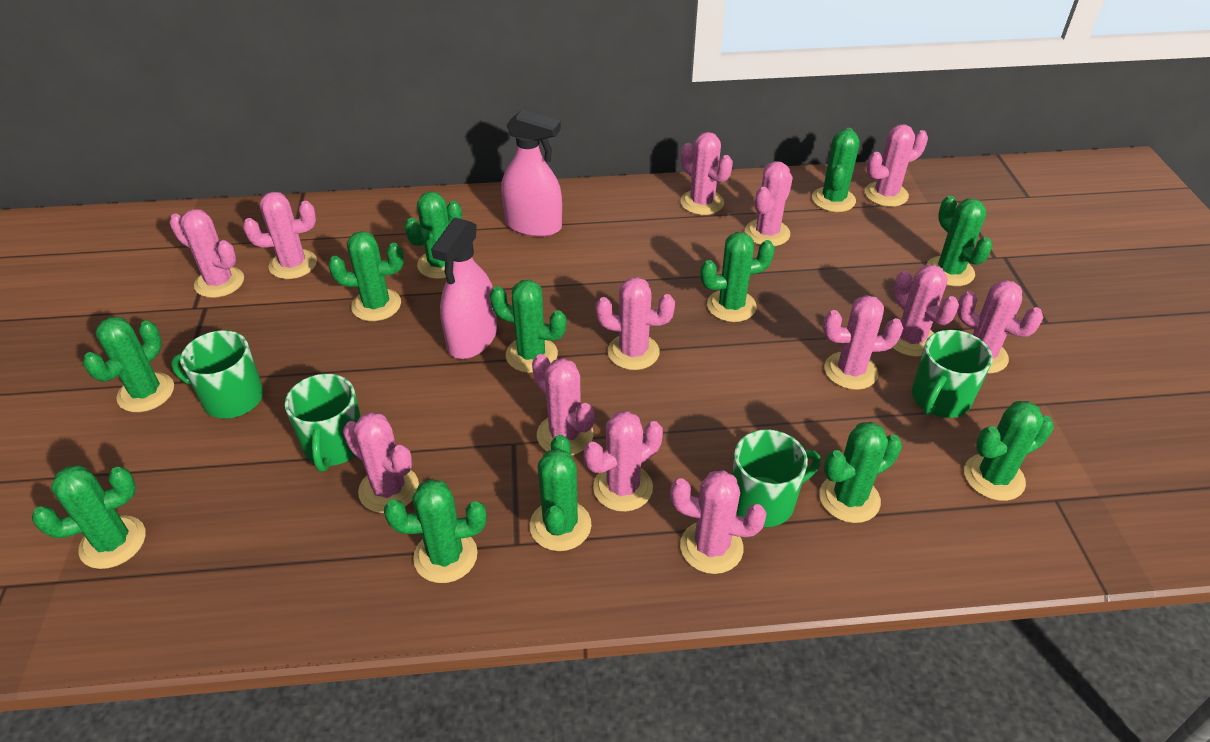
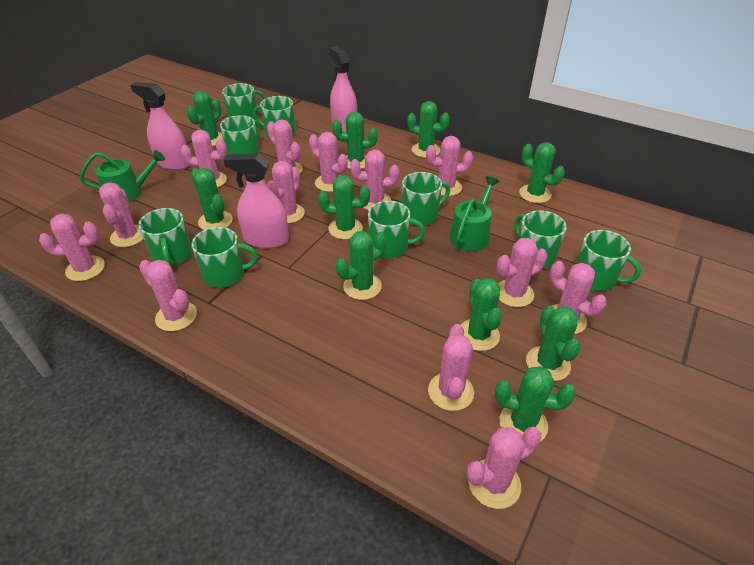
green cactus: [32,466,146,569] [83,317,174,412] [328,231,404,321] [384,479,486,583] [404,192,462,279] [490,280,567,373] [530,435,592,551] [700,232,775,322] [812,128,860,212] [819,422,902,523] [926,195,993,286] [964,401,1054,501] = 12 -> [187,91,224,146] [191,168,233,230] [318,175,370,240] [332,112,378,169] [336,231,387,300] [407,101,450,158] [461,278,502,351] [495,366,576,442] [519,142,565,203] [526,306,581,381] = 10
green mug: [171,330,263,419] [285,374,361,472] [732,429,821,527] [912,330,993,418] = 4 -> [138,208,192,267] [191,227,258,288] [220,115,261,154] [222,83,266,120] [253,96,296,139] [368,201,425,258] [402,172,450,226] [515,210,567,269] [576,230,641,291] = 9
green watering can: none = 0 -> [80,150,165,202] [449,176,499,251] = 2
pink spray bottle: [431,218,497,359] [501,110,562,237] = 2 -> [130,82,189,170] [224,153,289,249] [329,46,357,132] = 3

